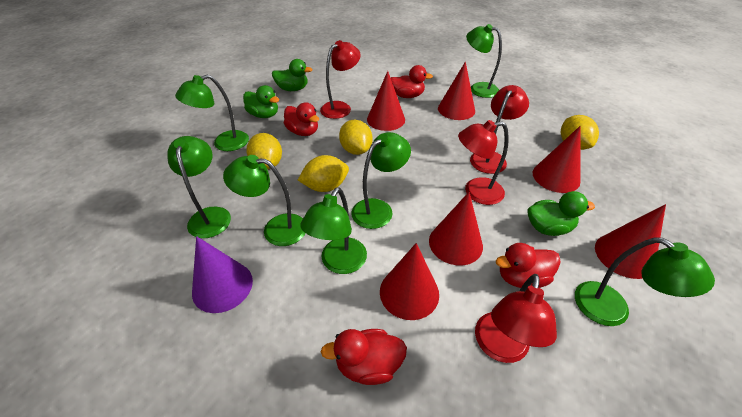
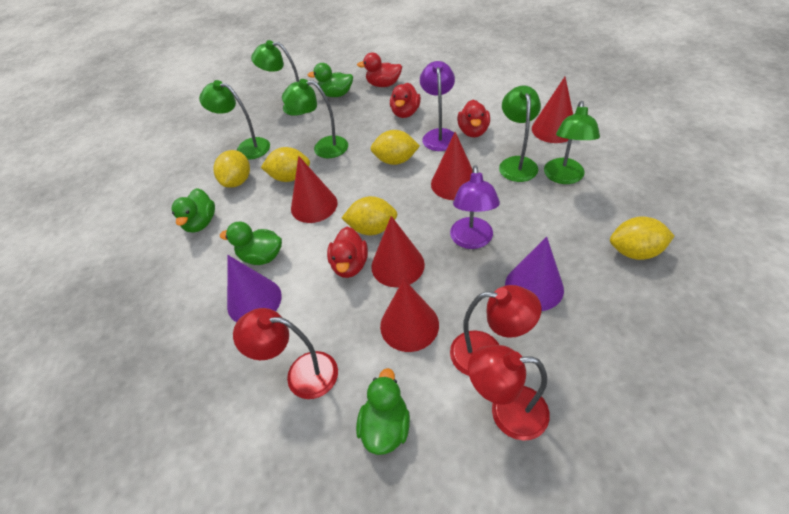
green duck: [243,85,279,118] [272,59,313,91] [527,191,595,236] = 3 -> [171,188,215,232] [220,222,282,265] [308,63,353,97] [356,368,410,455] = 4
green lamp: [167,136,231,238] [175,75,249,151] [223,155,305,246] [300,187,367,274] [351,132,411,229] [466,24,502,98] [575,237,715,326] = 7 -> [199,80,270,160] [251,40,305,116] [282,79,348,158] [499,86,541,182] [544,101,600,184] = 5
purple cone: [192,236,253,313] = 1 -> [227,255,282,322] [505,237,564,311] = 2
purple lamp: none = 0 -> [420,61,455,151] [450,165,500,249] = 2
red cone: [367,71,405,131] [380,243,439,320] [429,192,483,265] [438,62,475,120] [532,126,581,193] [595,204,666,279] = 6 -> [291,156,338,223] [371,216,425,287] [380,279,439,352] [431,132,473,200] [532,77,573,143] = 5
red lamp: [320,40,361,119] [458,120,509,205] [470,85,529,174] [475,274,557,363] = 4 -> [233,308,338,399] [450,285,541,376] [468,345,550,441] = 3
yellow lemon: [246,133,282,170] [298,155,349,192] [339,120,373,155] [561,115,599,150] = 4 -> [213,150,250,188] [261,147,310,182] [342,196,397,235] [371,130,420,165] [610,216,674,260] = 5

